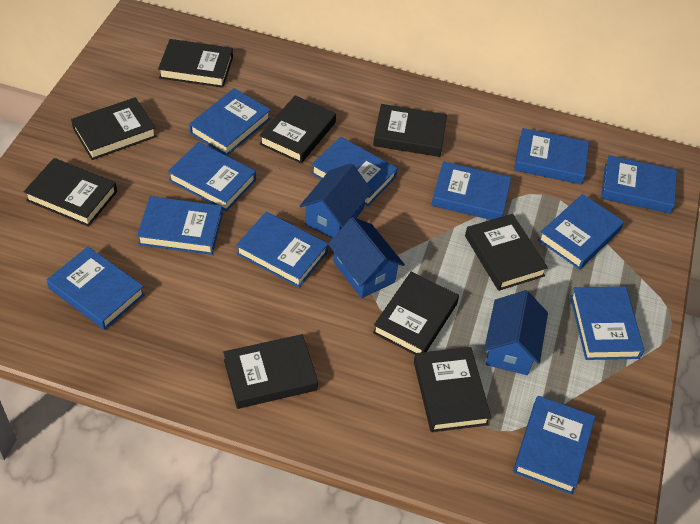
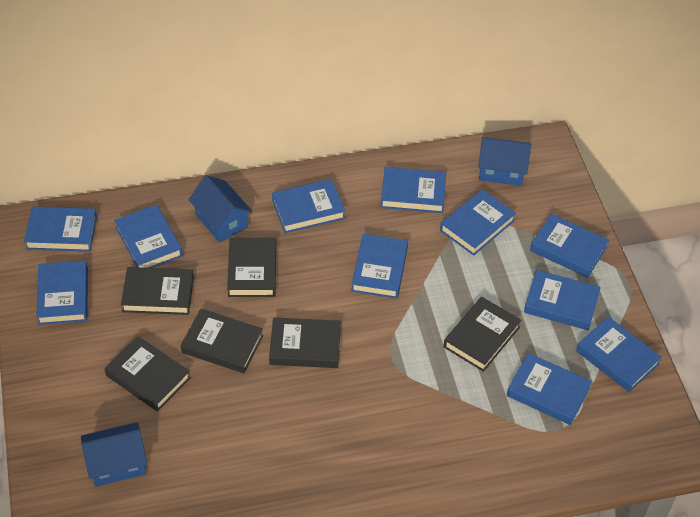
black book: [24,158,117,227] [71,97,157,160] [158,39,233,88] [223,334,318,409] [259,95,336,163] [373,104,447,157] [373,272,459,355] [414,347,491,432] [465,214,548,291] = 9 -> [104,336,191,412] [121,267,194,315] [181,309,263,373] [227,238,276,297] [269,317,341,368] [443,297,522,372] = 6
blue book: [47,247,145,330] [137,196,223,255] [168,142,256,211] [189,88,271,156] [236,212,328,288] [311,137,397,206] [431,161,511,220] [513,396,595,494] [514,128,589,185] [538,194,624,270] [570,287,644,360] [601,155,677,214] = 12 -> [24,207,97,252] [36,261,88,325] [114,205,183,268] [272,179,345,233] [351,234,408,299] [381,167,446,213] [440,190,516,256] [507,353,592,425] [524,270,601,330] [530,214,609,278] [576,317,662,392] = 11

